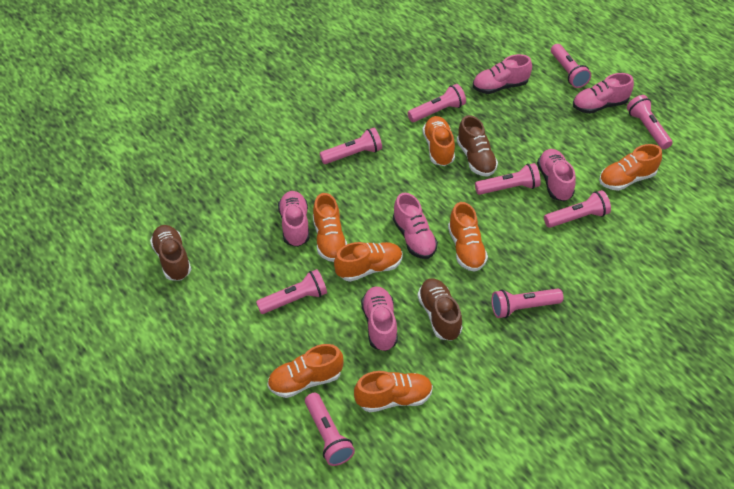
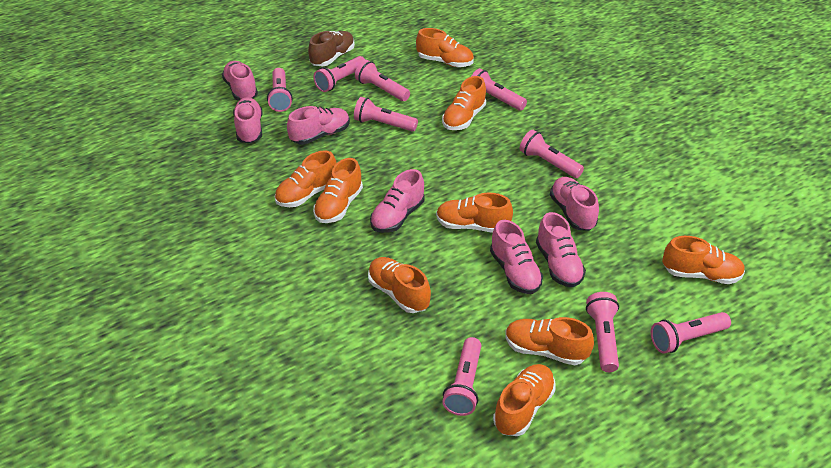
brown shoe: [150,225,192,280] [418,278,462,341] [457,115,498,177] = 3 -> [308,31,355,66] = 1
orange shoe: [267,344,344,398] [313,193,347,262] [334,242,402,282] [354,371,433,412] [423,116,455,166] [448,202,488,271] [599,144,662,191] = 7 -> [275,150,337,207] [313,158,363,223] [368,257,431,313] [416,28,474,67] [436,193,513,233] [442,76,486,130] [493,364,556,436] [505,317,594,365] [662,236,745,284] = 9
pink shoe: [278,191,310,247] [361,286,398,351] [393,193,438,259] [473,54,532,94] [537,149,576,201] [573,73,634,114] = 6 -> [222,61,258,101] [233,97,262,143] [287,106,350,144] [370,169,425,233] [490,220,543,294] [536,212,586,287] [550,177,599,231] = 7

